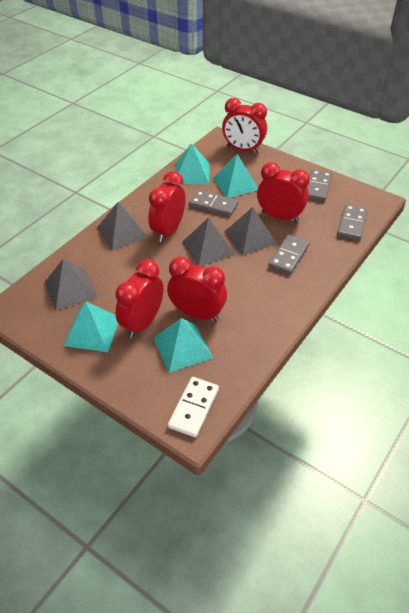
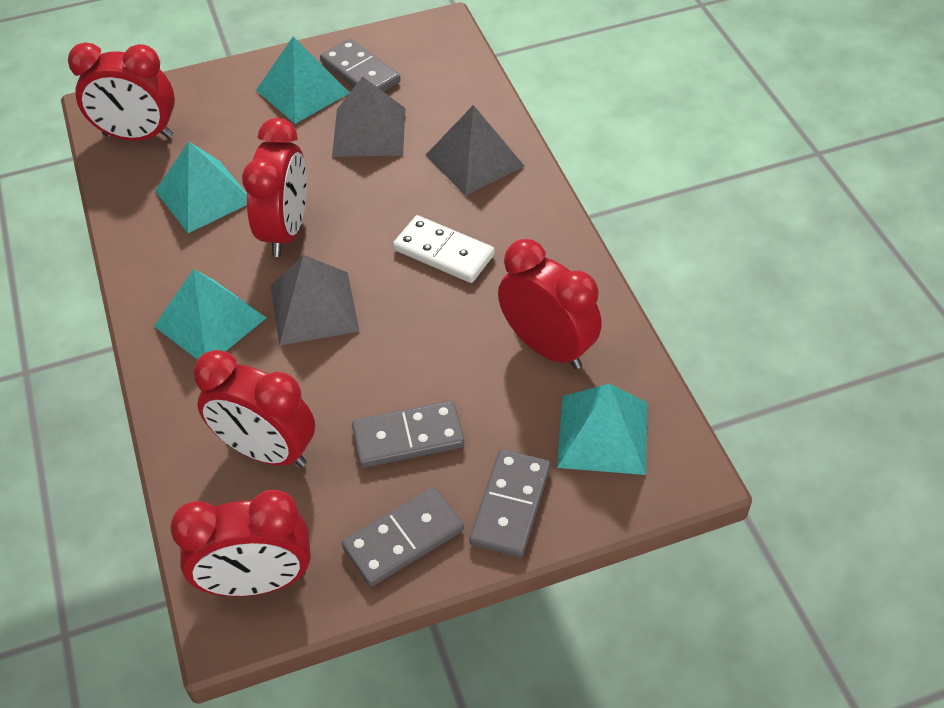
grey pyramid: [45,259,98,310] [97,202,148,250] [182,217,235,266] [224,207,277,256] = 4 -> [271,255,359,346] [332,77,405,157] [426,105,524,196] = 3

